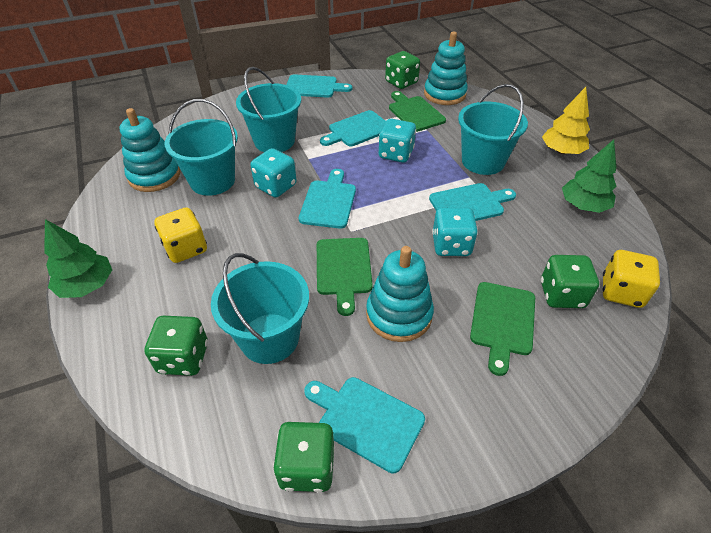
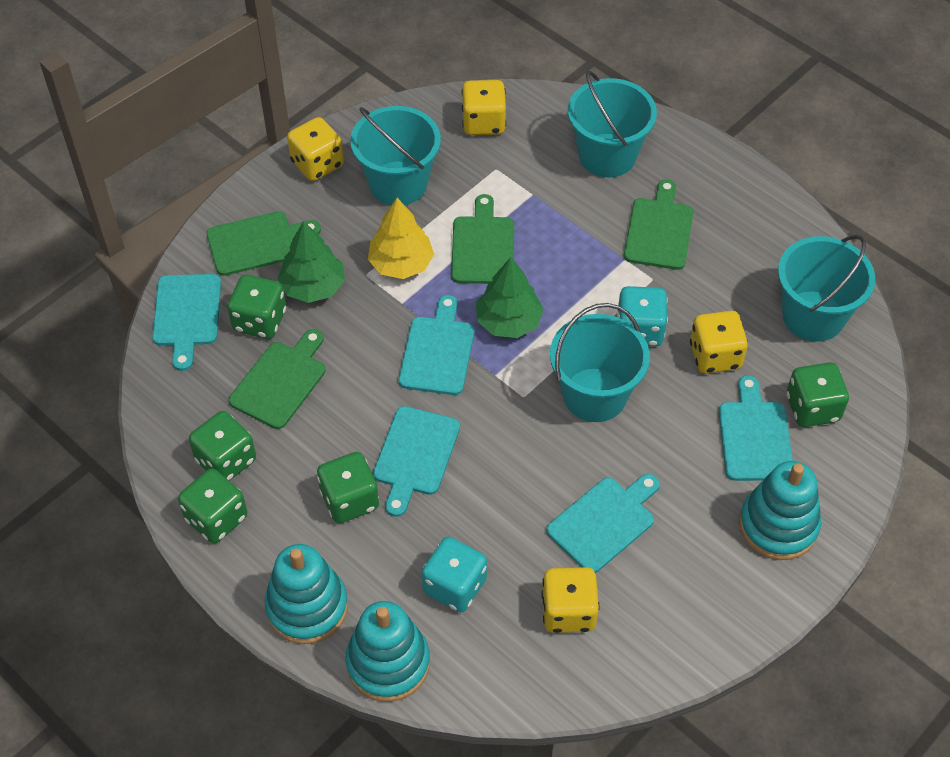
green cutting board: [317,238,373,316] [389,91,446,132] [470,282,535,376] = 3 -> [207,211,321,276] [229,329,325,429] [451,194,514,284] [624,179,694,270] = 4
green dice: [144,316,208,376] [273,422,335,493] [385,51,420,89] [541,255,599,308] = 4 -> [178,468,247,543] [189,411,256,481] [227,275,286,339] [317,452,379,523] [787,362,849,427] = 5
turquoise dice: [250,148,297,197] [379,119,416,163] [432,207,478,256] = 3 -> [422,537,487,612] [617,286,668,347] = 2
yellow dice: [155,207,207,263] [603,250,660,308] = 2 -> [287,117,344,181] [461,80,506,135] [541,567,600,633] [690,311,748,374] = 4

